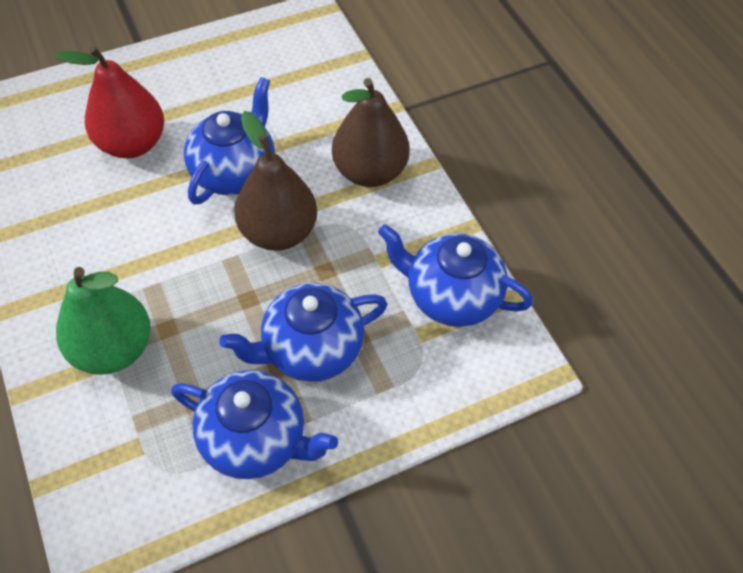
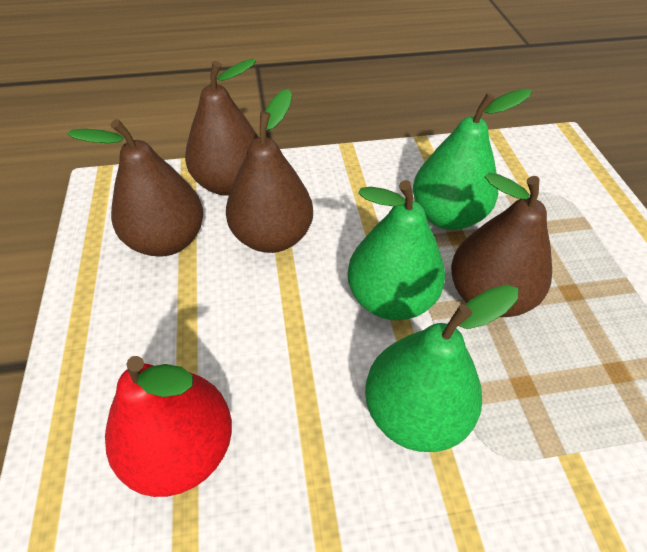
blue teapot: [171,370,338,479] [184,77,275,205] [219,283,387,382] [378,224,533,327] = 4 -> none = 0
brown pear: [234,111,317,251] [332,78,410,187] = 2 -> [68,119,203,257] [185,59,259,196] [226,89,313,253] [451,172,552,317] = 4
green pear: [56,267,151,375] = 1 -> [348,180,445,320] [365,285,518,452] [413,88,532,230] = 3

